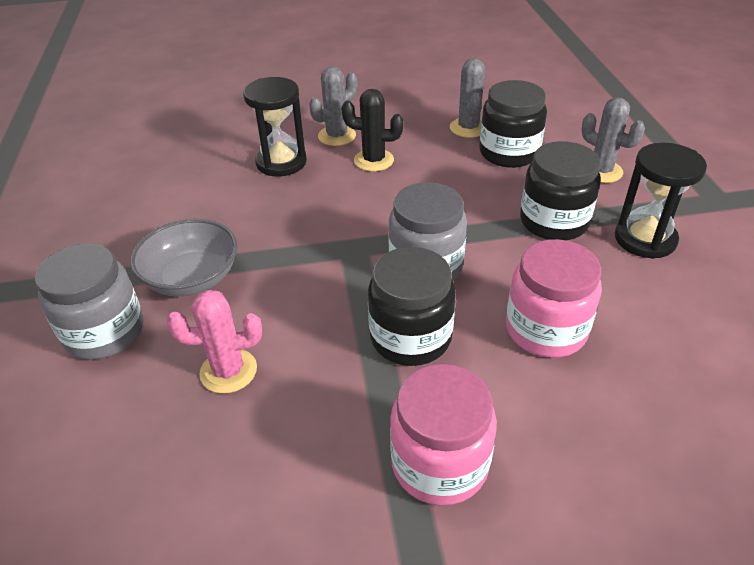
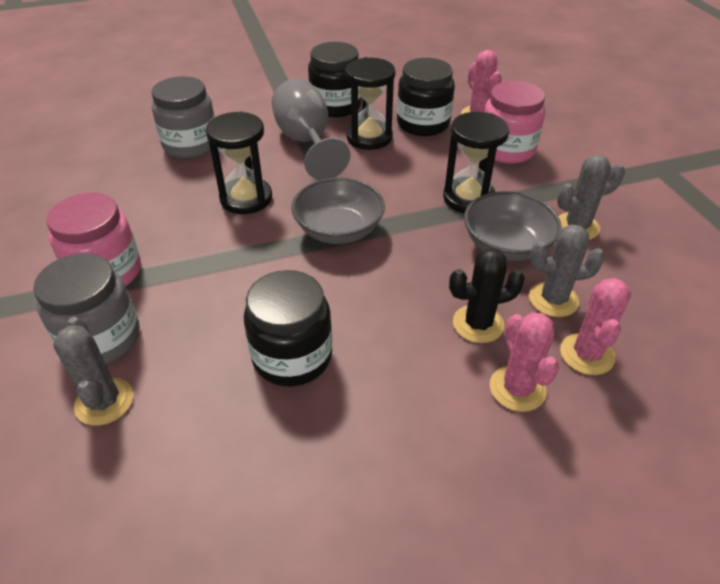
black hourglass: [243,77,307,177] [615,143,707,259] = 2 -> [206,111,272,214] [345,57,396,150] [443,112,509,213] = 3
grey bowl: [130,219,238,296] = 1 -> [291,177,385,244] [464,191,562,261] = 2
grey goblet: none = 0 -> [272,79,350,180] = 1
pink cactus: [167,290,262,394] = 1 -> [461,50,502,114] [490,312,559,412] [560,278,631,375] = 3

